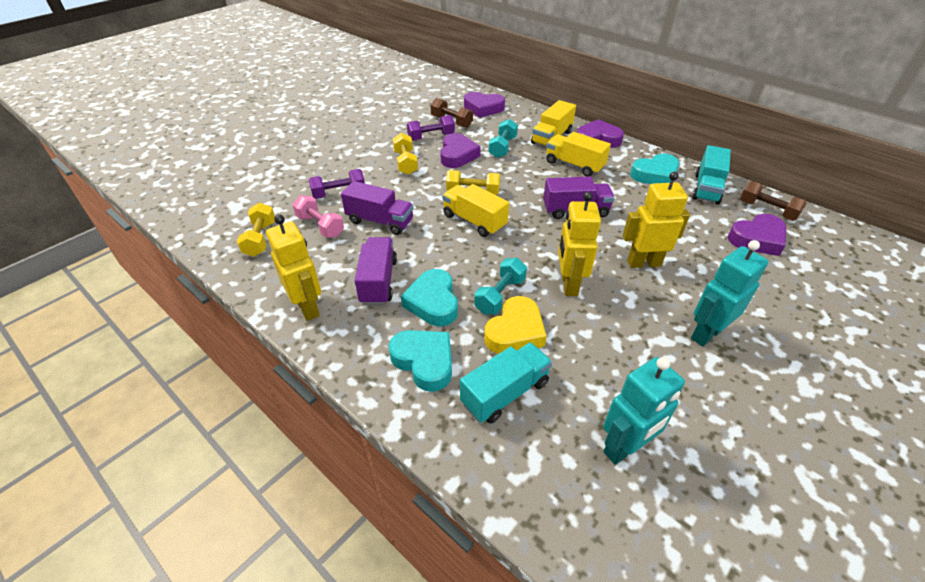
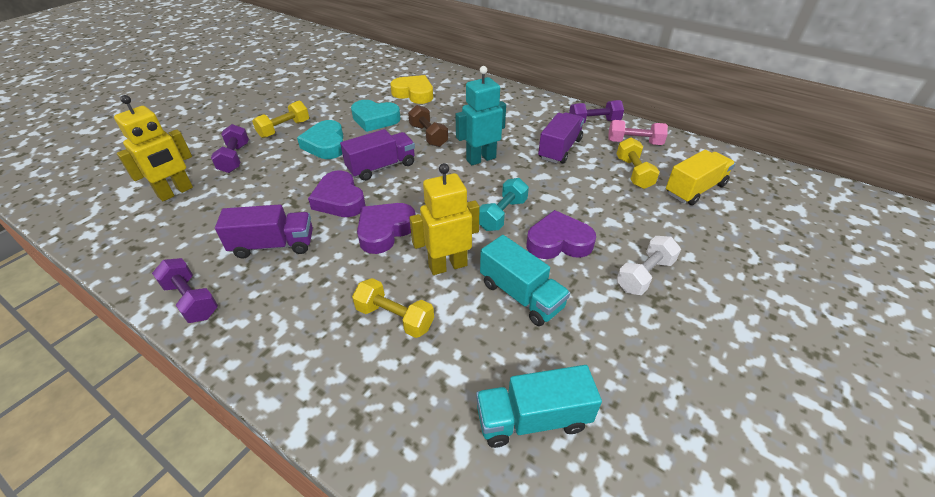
brown dumbbell: [430,98,473,128] [740,181,807,221] = 2 -> [408,105,448,147] = 1
purple dumbbell: [309,169,365,199] [407,115,455,141] = 2 -> [152,258,218,323] [211,124,249,173] [569,100,624,123] = 3
purple heart: [440,133,481,168] [464,92,505,118] [577,119,624,148] [728,214,786,256] = 4 -> [308,170,366,217] [357,203,416,254] [526,210,596,259] = 3
turquoise dumbbell: [474,258,527,314] [489,119,518,158] = 2 -> [479,178,529,231] = 1
turquoise heart: [389,330,452,392] [401,269,458,326] [630,154,680,184] = 3 -> [297,120,343,159] [351,100,401,132] = 2
turquoise robot: [603,357,685,465] [691,240,769,346] = 2 -> [456,66,506,165] = 1
white dumbbell: none = 0 -> [616,236,681,295] = 1
yellow robot: [266,214,321,321] [558,192,601,296] [623,172,690,268] = 3 -> [114,95,193,201] [409,163,480,275] = 2
yellow truck: [442,184,509,237] [531,100,576,147] [546,132,611,176] = 3 -> [666,150,735,205] = 1

